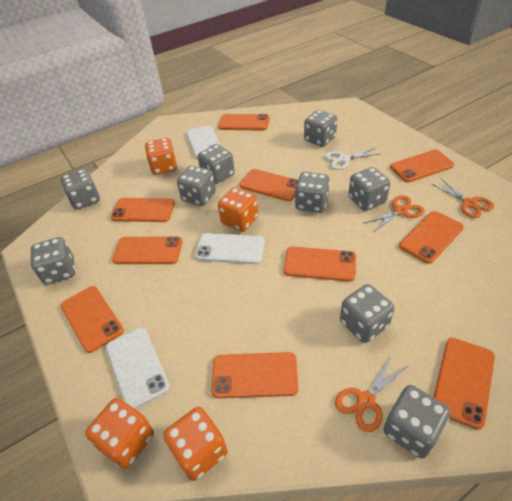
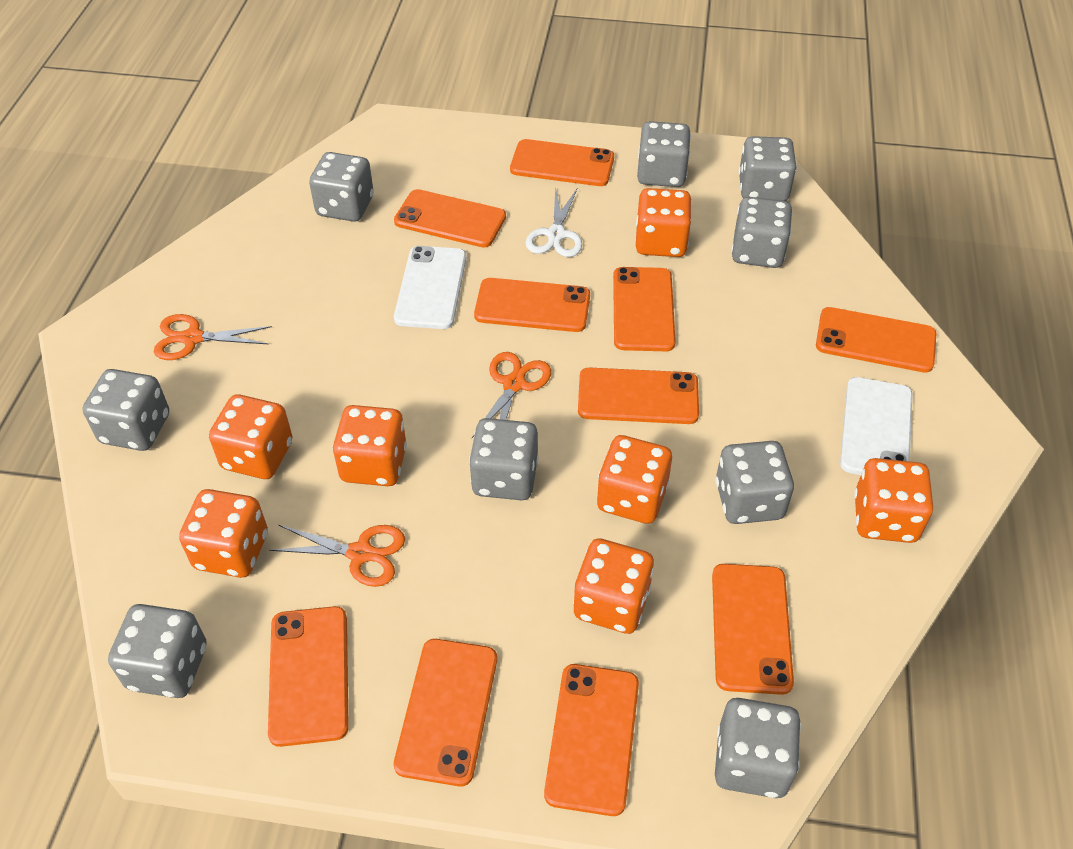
orange dice: [85,398,154,469] [145,138,177,175] [163,407,228,481] [218,187,258,232] = 4 -> [179,489,268,578] [209,394,293,479] [333,405,407,486] [573,539,654,634] [597,435,672,524] [636,188,692,257] [854,458,933,543] = 7
white phone: [106,328,170,409] [186,125,221,159] [195,233,265,264] = 3 -> [394,246,466,329] [840,377,913,475] = 2

